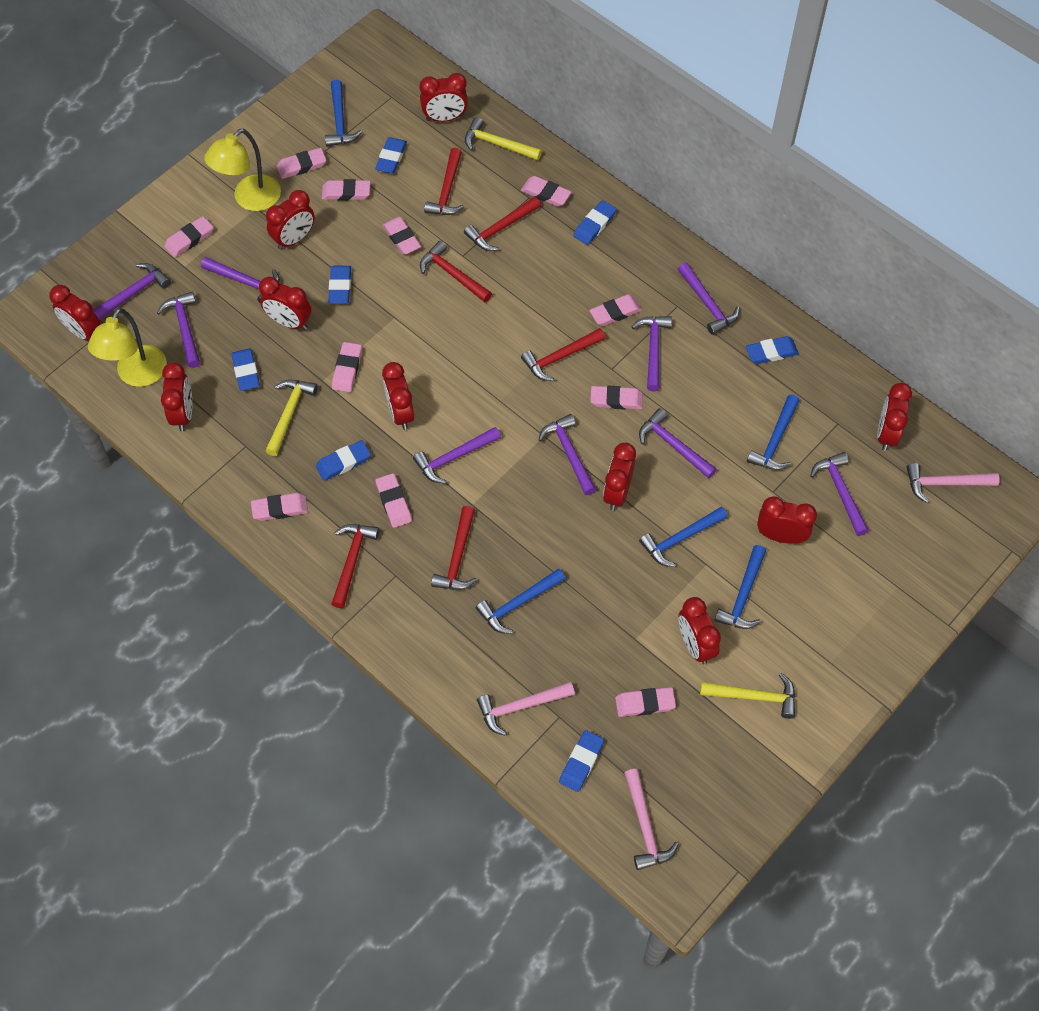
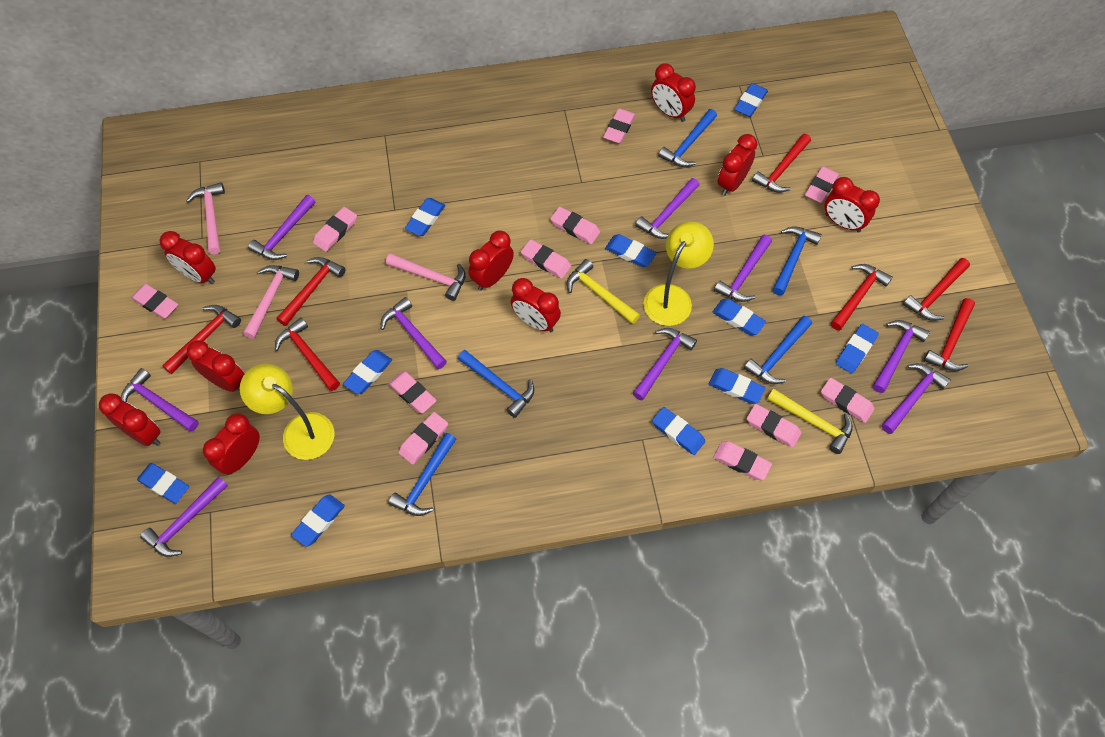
blue eraser: [231,348,260,391] [316,440,371,481] [328,266,351,303] [375,137,407,173] [559,730,604,792] [573,200,617,245] [746,336,799,364] = 7 -> [137,463,189,503] [291,494,345,547] [343,350,392,394] [405,198,446,236] [605,234,657,267] [652,407,705,455] [709,368,765,404] [713,299,766,335] [734,83,768,117] [836,324,879,374] = 10
red clock: [49,285,101,341] [161,362,192,431] [259,277,311,330] [266,190,315,250] [382,362,414,430] [420,73,468,122] [603,443,636,511] [679,597,721,664] [757,496,817,544] [877,383,912,451] = 10 -> [99,393,161,446] [160,231,216,284] [186,340,244,392] [203,413,260,475] [469,231,514,291] [511,278,561,332] [651,63,696,122] [718,134,757,196] [825,177,880,232] = 9
red hammer: [331,524,379,608] [420,241,492,302] [424,148,464,215] [431,506,477,590] [464,197,541,251] [521,328,605,381] = 6 -> [162,305,241,374] [275,317,340,391] [276,257,346,326] [752,134,811,193] [831,264,893,331] [903,258,970,321] [924,298,975,371] = 7
yellow hammer: [265,379,318,456] [465,117,542,161] [700,673,796,719] = 3 -> [567,259,640,324] [767,389,853,454] = 2

